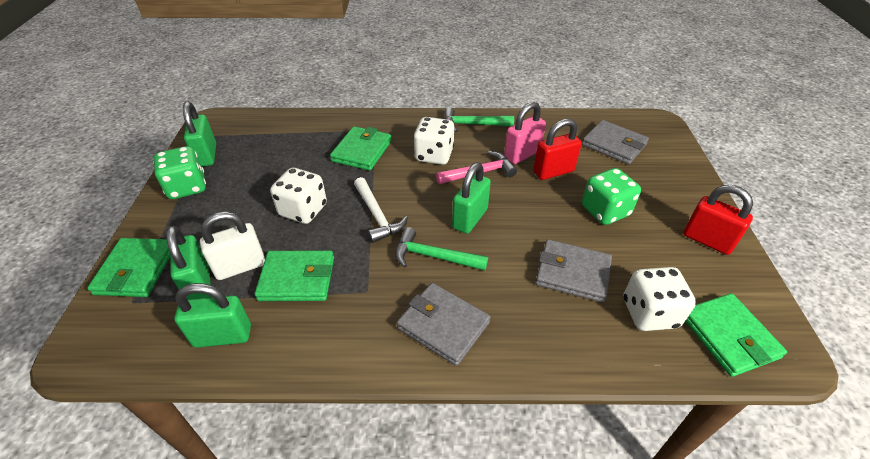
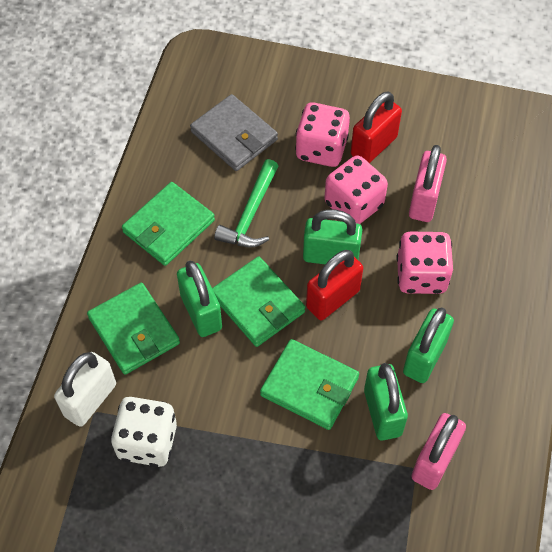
green dice: [154,146,206,199] [582,168,641,225] = 2 -> none = 0
green hammer: [395,227,488,271] [444,107,514,132] = 2 -> [214,159,279,248] = 1
grey wallet: [397,283,491,366] [535,239,612,303] [582,120,649,164] = 3 -> [190,94,278,171] = 1
pink dice: none = 0 -> [295,102,350,167] [324,155,388,224] [396,232,453,294] = 3
pink hammer: [436,151,517,184] = 1 -> none = 0
pink padlock: [504,102,546,164] = 1 -> [409,145,447,222] [411,413,466,490] = 2
white dice: [270,168,327,224] [413,117,454,165] [624,267,696,331] = 3 -> [111,397,177,467] = 1
white hammer: [354,177,408,243] = 1 -> none = 0

